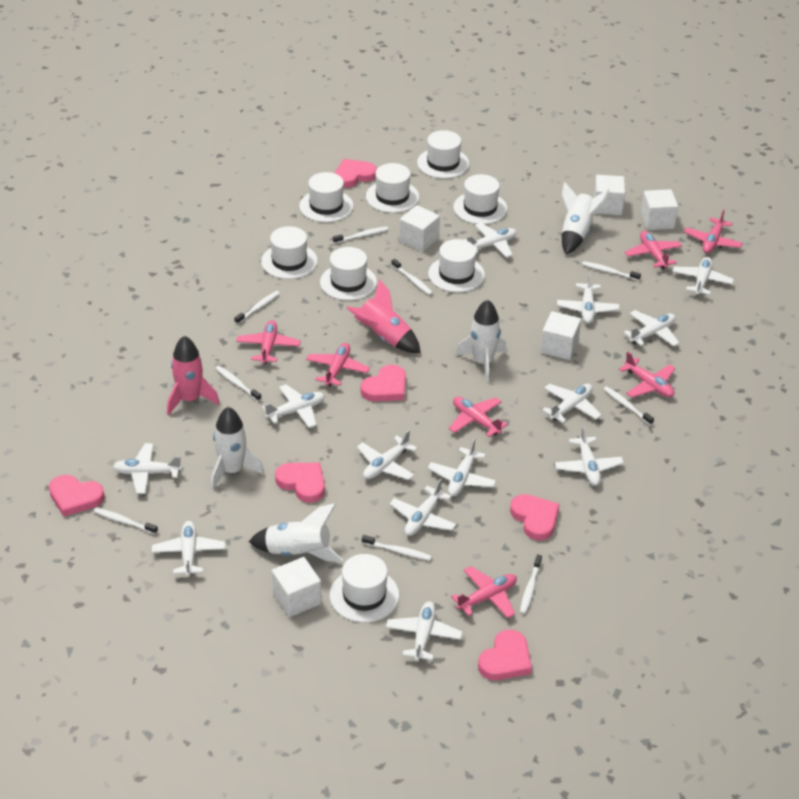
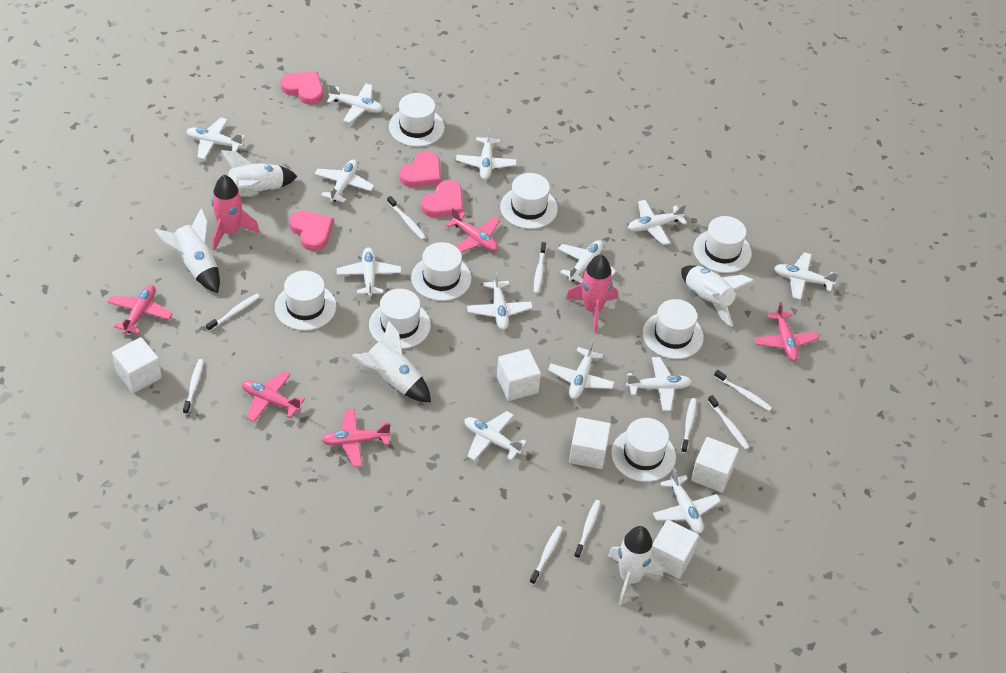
pink heart: [49,475,105,517] [275,463,325,503] [335,159,377,188] [361,365,406,401] [478,630,532,680] [510,494,559,540] = 6 -> [280,72,323,105] [289,210,333,251] [399,151,441,187] [421,180,463,217] = 4
pink plane: [236,320,301,364] [306,343,370,387] [449,397,508,437] [451,566,517,618] [619,352,676,398] [625,231,682,269] [684,209,743,253] = 7 -> [108,285,173,334] [242,371,305,422] [322,409,391,467] [445,208,500,253] [754,302,819,361] = 5
white rocket: [211,407,264,490] [249,503,343,562] [456,299,506,383] [562,182,610,254] = 4 -> [155,208,220,293] [221,150,297,193] [352,320,431,402] [608,526,663,605] [681,265,754,327] = 5

